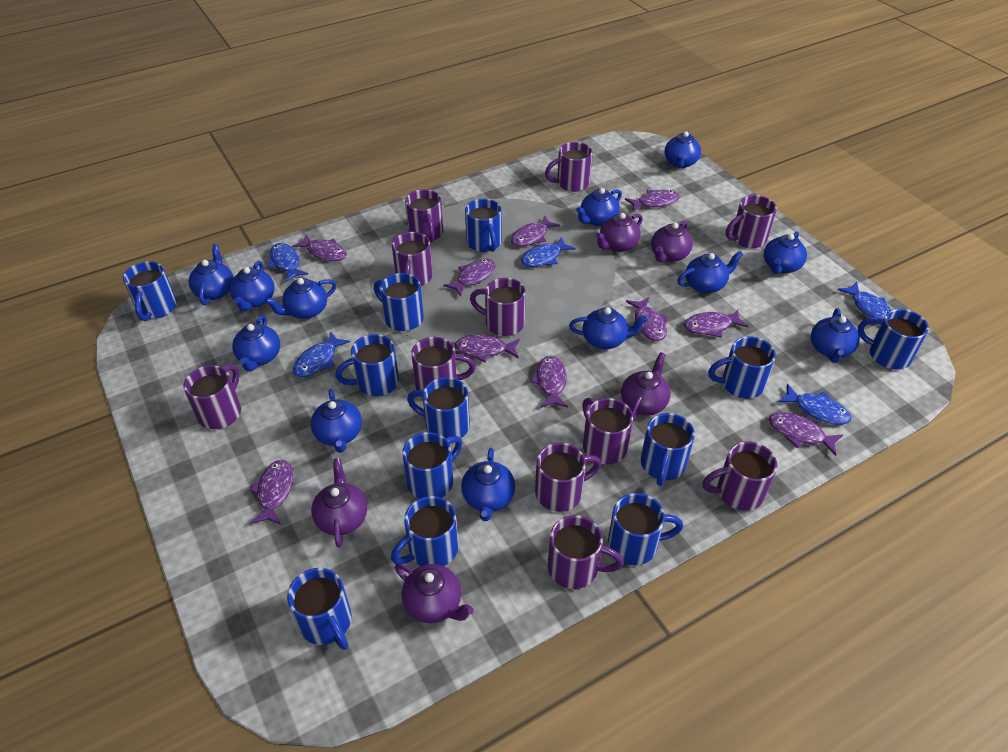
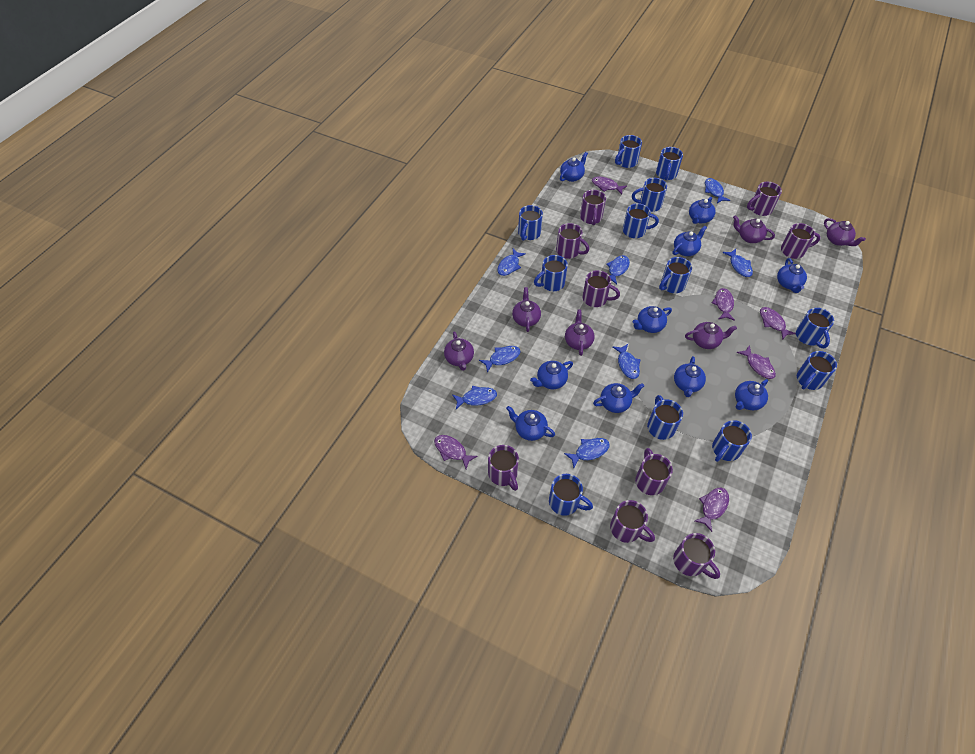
blue fish: [268,243,308,282] [293,331,350,377] [521,237,575,267] [778,384,851,425] [838,282,891,319] = 5 -> [452,386,497,409] [479,346,521,373] [498,249,526,276] [564,438,610,468] [606,255,630,284] [612,344,641,379] [705,178,730,203] [723,249,753,277] = 8
blue teapot: [189,244,233,305] [230,261,275,311] [232,315,280,371] [265,278,337,319] [311,389,362,453] [461,448,515,521] [569,307,648,349] [576,188,622,226] [664,131,701,168] [677,251,743,293] [764,231,807,274] [811,308,860,363] = 12 -> [506,406,555,441] [530,361,573,389] [560,152,588,182] [593,383,644,413] [633,306,672,333] [673,226,707,256] [674,356,706,397] [689,197,716,224] [735,379,768,410] [777,258,807,293] = 10
purple fish: [249,460,294,525] [292,234,347,261] [443,259,495,297] [455,335,520,362] [511,215,561,247] [530,356,568,408] [625,190,679,211] [626,297,668,341] [684,310,748,338] [769,412,843,456] = 10 -> [434,435,478,469] [592,177,627,195] [695,488,729,532] [712,288,735,321] [737,345,776,379] [760,307,796,340] = 6
purple mug: [183,364,241,429] [392,232,433,286] [405,189,443,242] [411,337,476,390] [470,278,526,336] [535,443,601,512] [545,142,593,192] [548,515,624,589] [582,398,633,464] [702,441,777,511] [726,195,777,248] = 11 -> [488,445,519,491] [556,223,589,259] [580,190,606,225] [582,270,620,307] [610,500,655,543] [635,448,673,495] [673,533,720,579] [747,182,782,216] [781,223,821,259] = 9
purple teapot: [311,458,367,548] [395,563,474,623] [596,213,643,252] [621,352,670,421] [651,221,693,262] = 5 -> [444,331,474,371] [512,287,541,332] [565,309,595,356] [685,322,737,349] [733,215,775,243] [824,218,866,246] = 6

